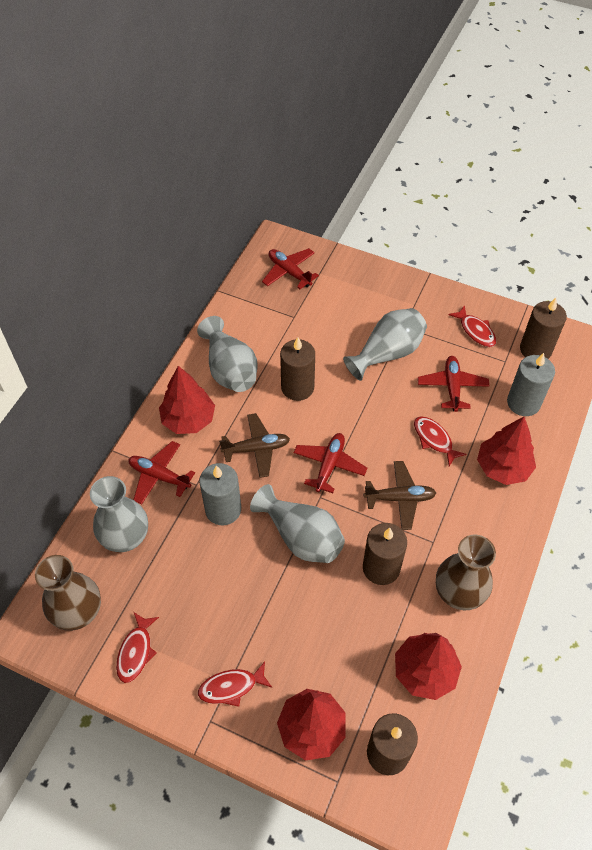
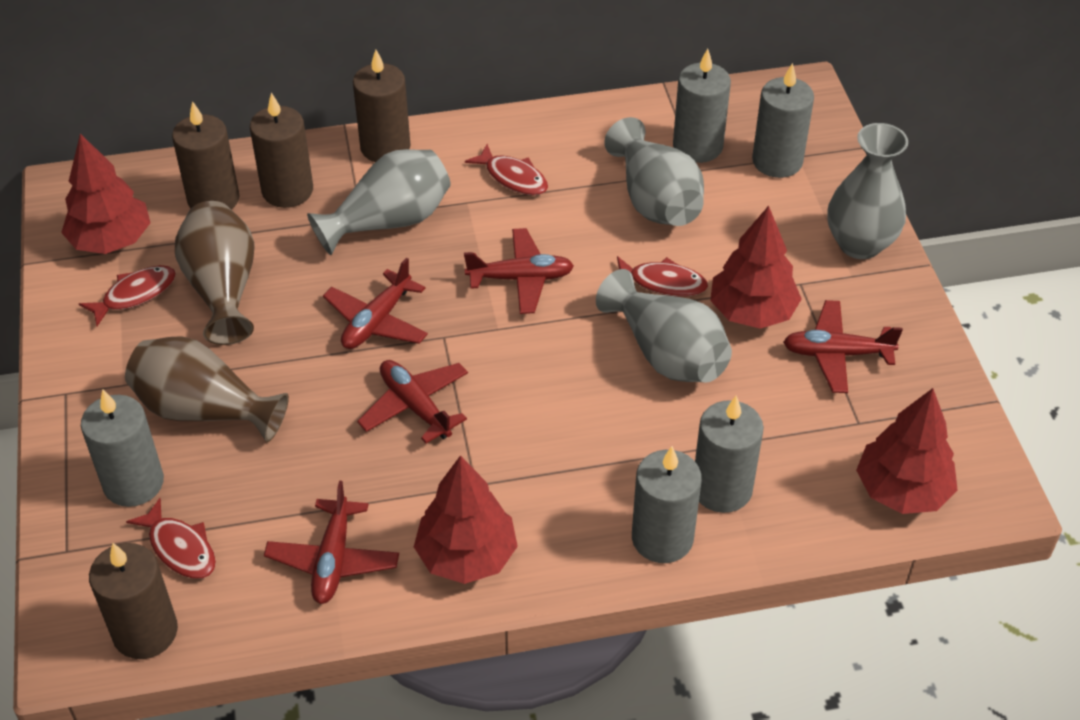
brown plane: [219,413,290,478] [364,461,436,530] = 2 -> none = 0
grey candle: [199,463,241,525] [507,353,555,416] = 2 -> [81,389,164,507] [632,446,702,563] [673,49,731,163] [695,395,764,513] [752,63,814,178] = 5
red plane: [129,441,195,505] [262,248,319,289] [293,433,367,493] [418,356,489,412] = 4 -> [264,481,399,604] [323,258,428,349] [357,360,468,443] [464,228,574,314] [783,300,903,393] = 5

